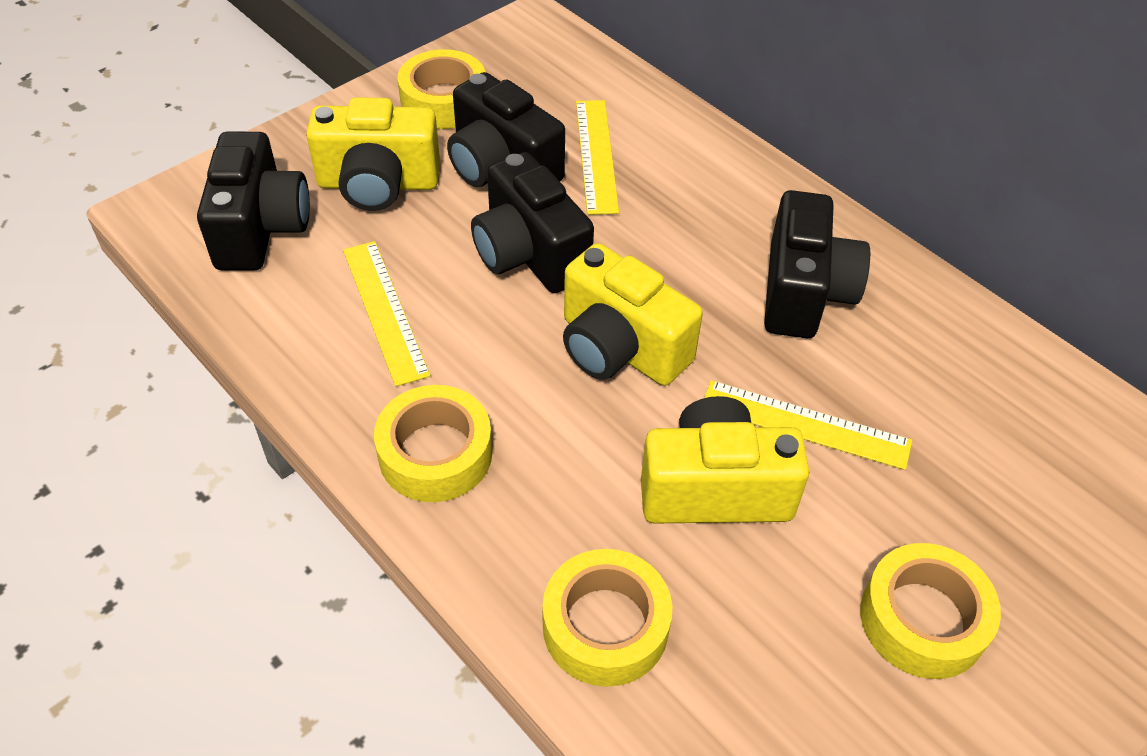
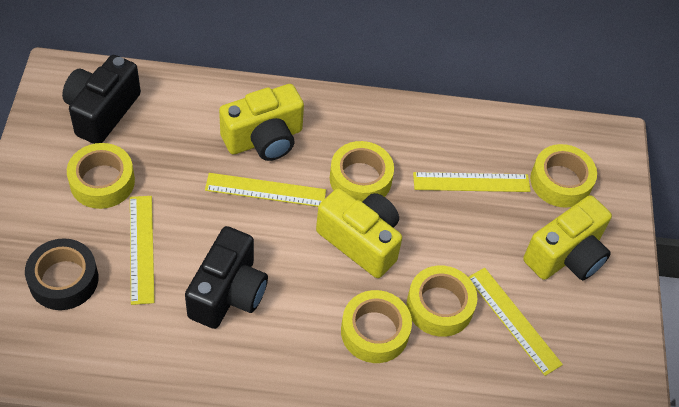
black camera: [197,132,310,271] [447,72,565,187] [471,152,594,293] [764,190,870,338] = 4 -> [62,55,141,144] [185,226,268,329] = 2
black tape: none = 0 -> [25,238,98,310] = 1
yellow ruler: [343,241,430,387] [576,100,619,215] [704,380,912,470] = 3 -> [130,196,155,305] [205,173,326,207] [413,172,531,192] [469,268,563,376] = 4
yellow tape: [374,385,492,502] [398,49,485,129] [543,549,672,687] [860,543,1001,679] = 4 -> [67,143,135,209] [330,141,394,202] [341,290,412,363] [407,265,477,337] [530,144,597,208] = 5

